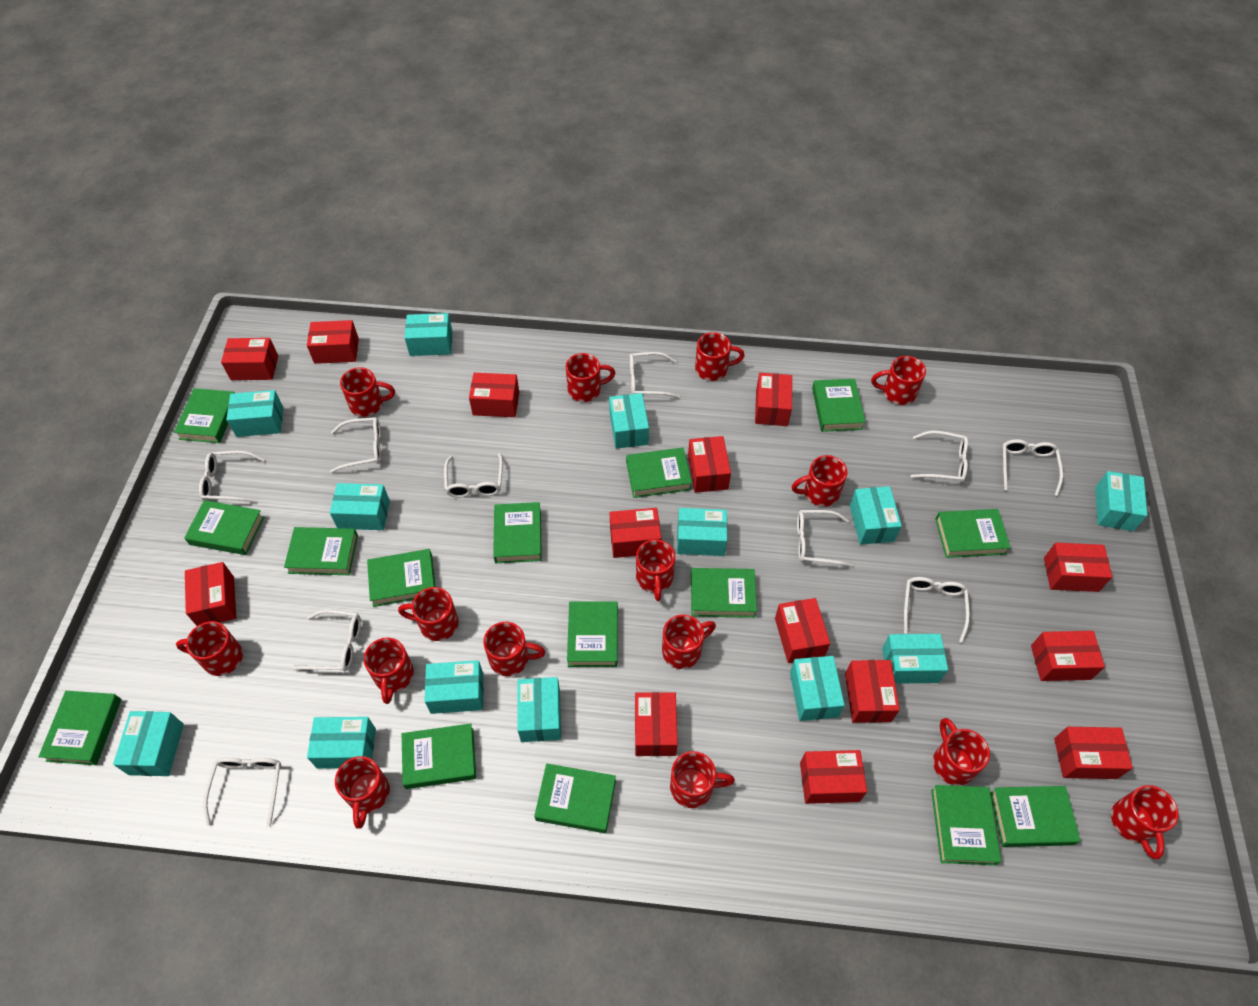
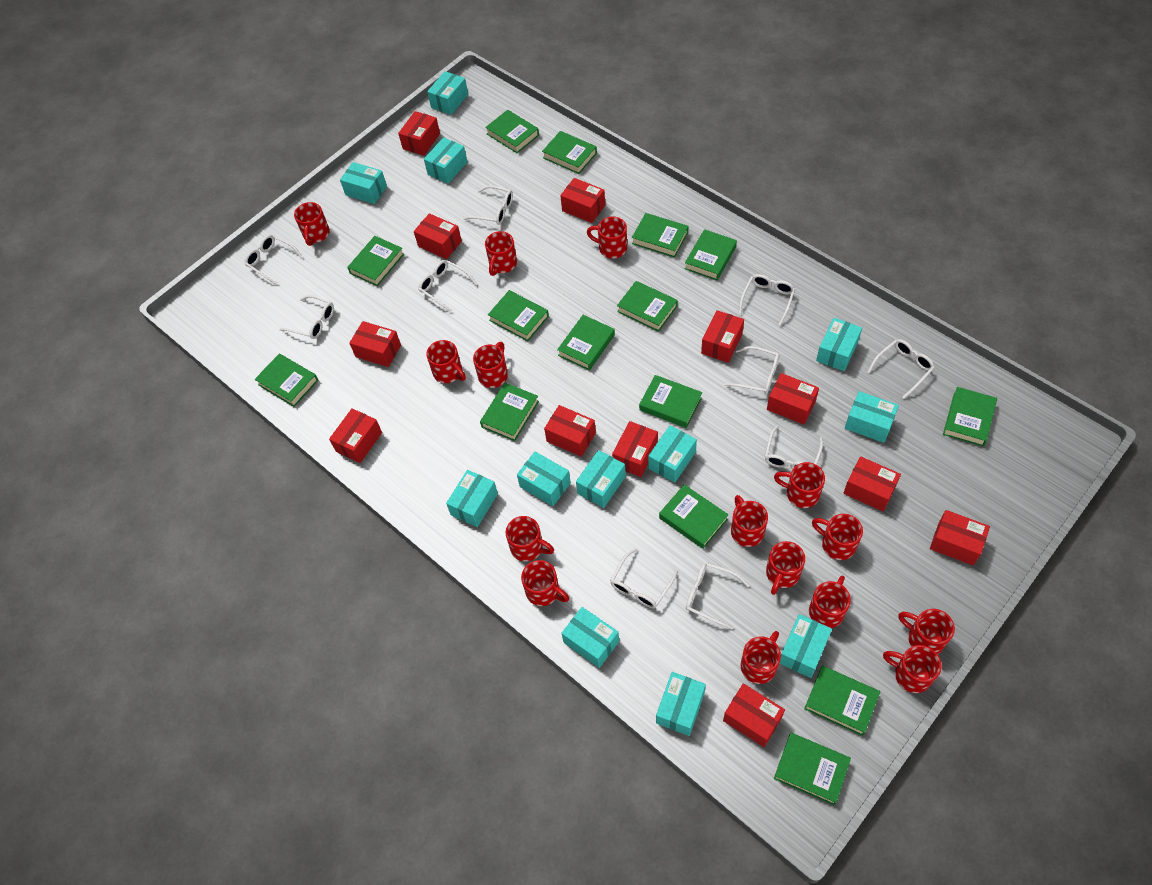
red box: [185,562,236,626] [221,338,278,380] [307,320,359,364] [469,373,519,417] [610,508,661,558] [635,692,678,756] [688,436,731,493] [755,373,792,426] [775,598,830,663] [800,750,867,804] [845,660,900,723] [1031,631,1105,681] [1044,543,1112,592] [1054,727,1133,779] = 14 -> [329,408,382,463] [349,321,401,367] [398,111,440,156] [414,213,462,259] [544,405,596,457] [560,178,605,223] [612,421,658,477] [701,310,744,363] [723,683,785,747] [767,373,819,424] [843,456,901,512] [930,510,990,565] = 12
turquoise box: [113,711,184,776] [226,390,283,437] [307,717,376,769] [330,483,390,530] [404,313,453,356] [424,660,484,714] [517,677,561,742] [609,393,649,449] [677,508,727,556] [790,656,845,721] [850,486,902,545] [882,634,948,684] [1095,471,1147,531] = 13 -> [340,162,387,204] [424,137,467,184] [427,71,468,115] [446,470,498,527] [517,452,571,506] [561,607,619,668] [576,450,626,508] [648,425,697,483] [656,672,706,736] [779,614,832,678] [816,318,862,371] [845,391,899,443] = 12

